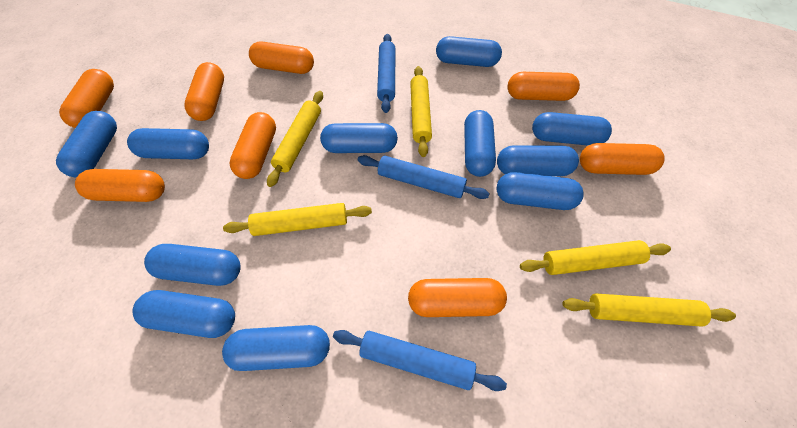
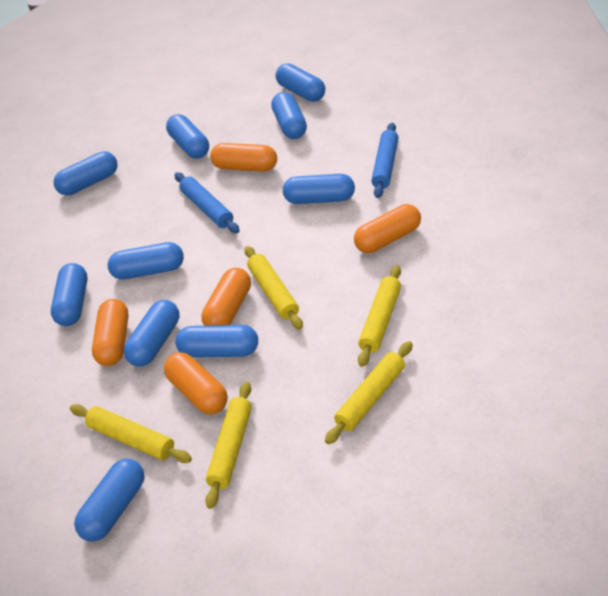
blue capsule: [56,111,117,178] [127,128,209,159] [132,290,235,338] [144,244,240,286] [222,325,330,371] [320,123,398,153] [436,36,502,67] [464,110,496,177] [497,145,579,176] [497,172,584,210] [532,112,612,146] = 11 -> [51,263,88,326] [54,151,118,195] [74,459,145,542] [108,242,184,280] [124,300,179,366] [166,114,209,158] [175,325,258,358] [271,92,307,139] [276,63,325,102] [283,174,355,204] = 10
blue rolling pin: [333,330,507,391] [358,155,490,199] [377,34,395,113] = 3 -> [175,172,239,233] [371,123,398,198] = 2
orange capsule: [59,69,114,128] [75,169,165,202] [184,62,224,121] [229,112,276,179] [249,41,314,74] [408,278,507,317] [507,72,580,101] [580,143,665,175] = 8 -> [92,299,129,366] [164,352,228,414] [201,268,251,326] [210,143,277,172] [354,204,421,253] = 5

